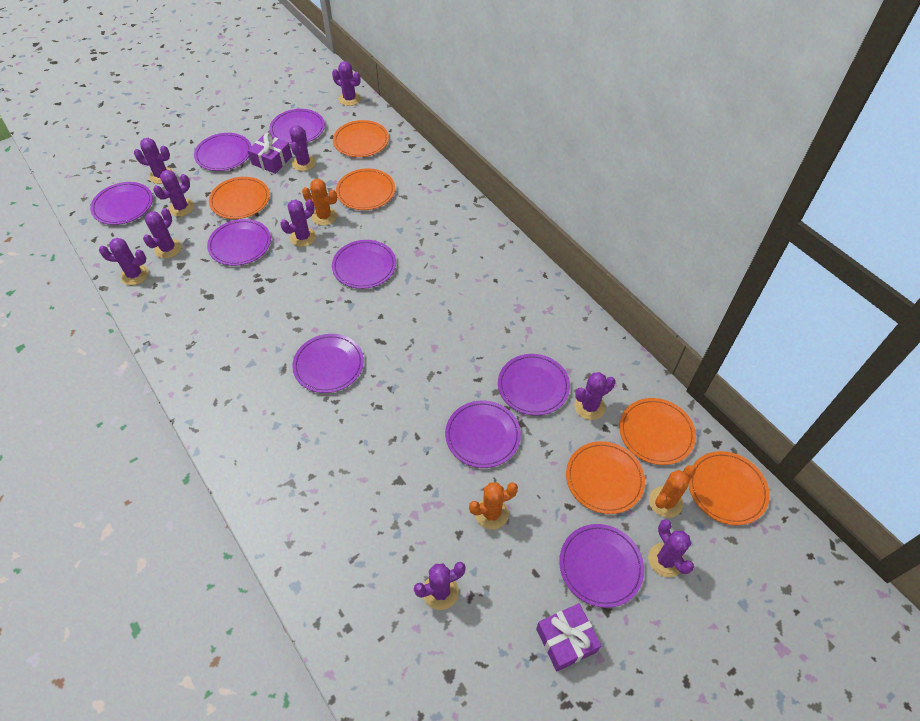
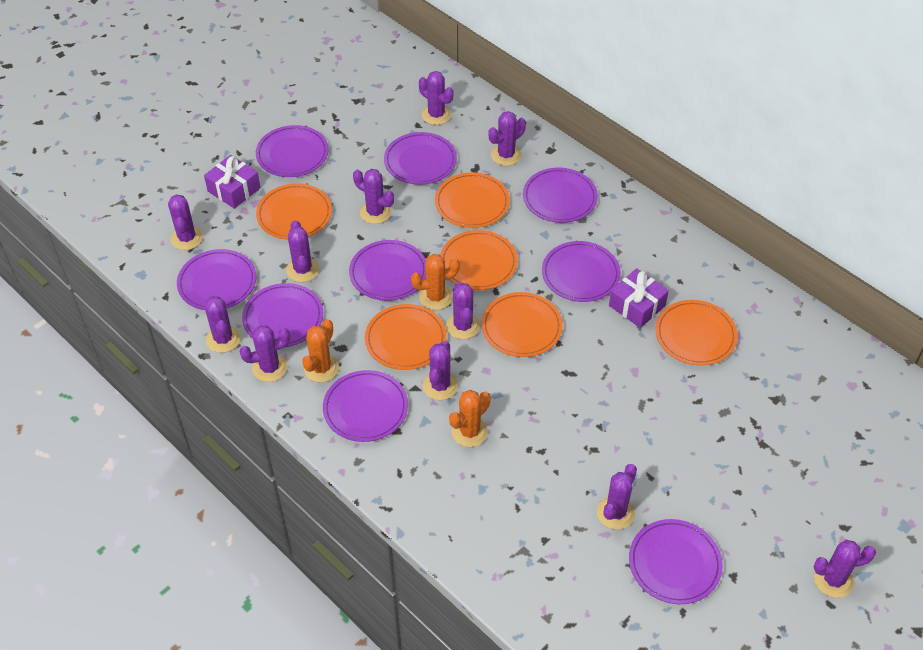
purple cactus: [99,238,149,285] [134,138,174,184] [143,208,181,259] [153,170,194,217] [280,199,316,247] [289,125,316,171] [332,61,361,106] [414,562,466,610] [575,372,615,420] [648,519,694,577] = 10 -> [168,194,203,250] [205,296,241,353] [239,325,290,382] [286,220,319,282] [353,169,394,224] [419,71,454,125] [423,341,458,400] [446,282,480,339] [489,111,526,166] [597,464,637,530] [814,540,876,598] = 11

